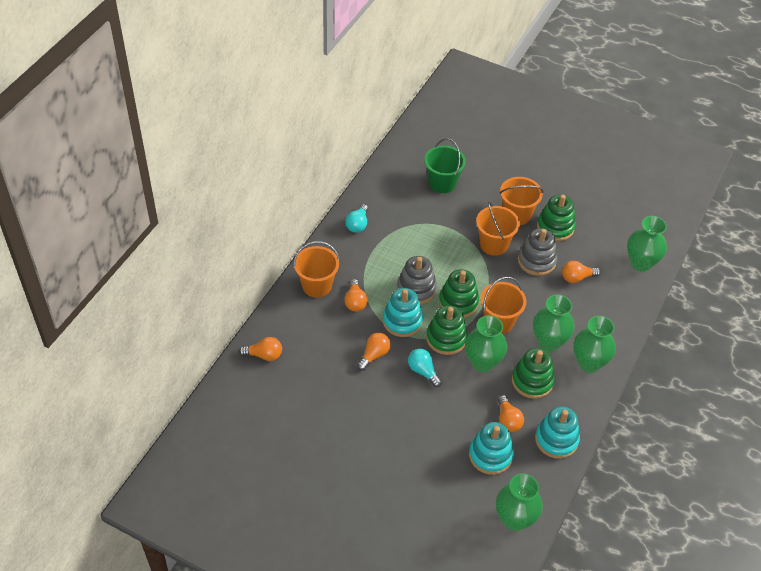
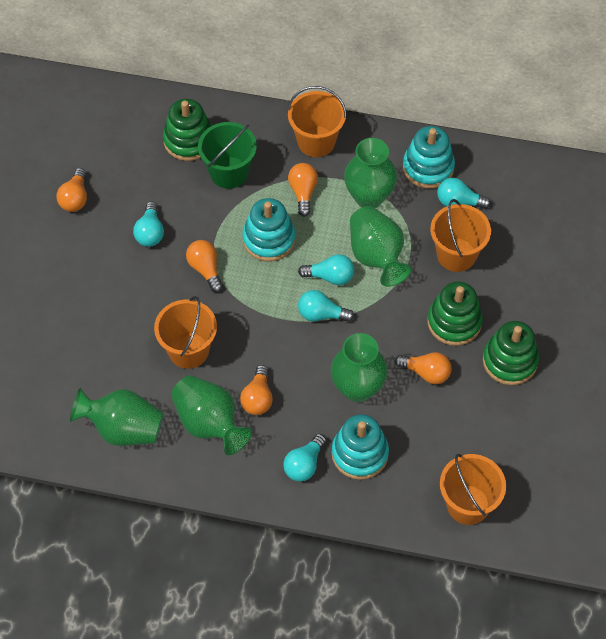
green stacking toy: [426,305,468,355] [439,269,479,318] [512,348,555,399] [537,195,576,241] = 4 -> [163,99,212,161] [428,281,483,346] [483,321,539,385] = 3
grey stacking toy: [397,256,437,304] [518,228,557,276] = 2 -> none = 0
turquoise light bulb: [345,204,368,233] [408,349,442,387] = 2 -> [133,201,164,247] [283,434,326,482] [298,254,354,285] [298,290,354,322] [437,178,491,209] = 5

